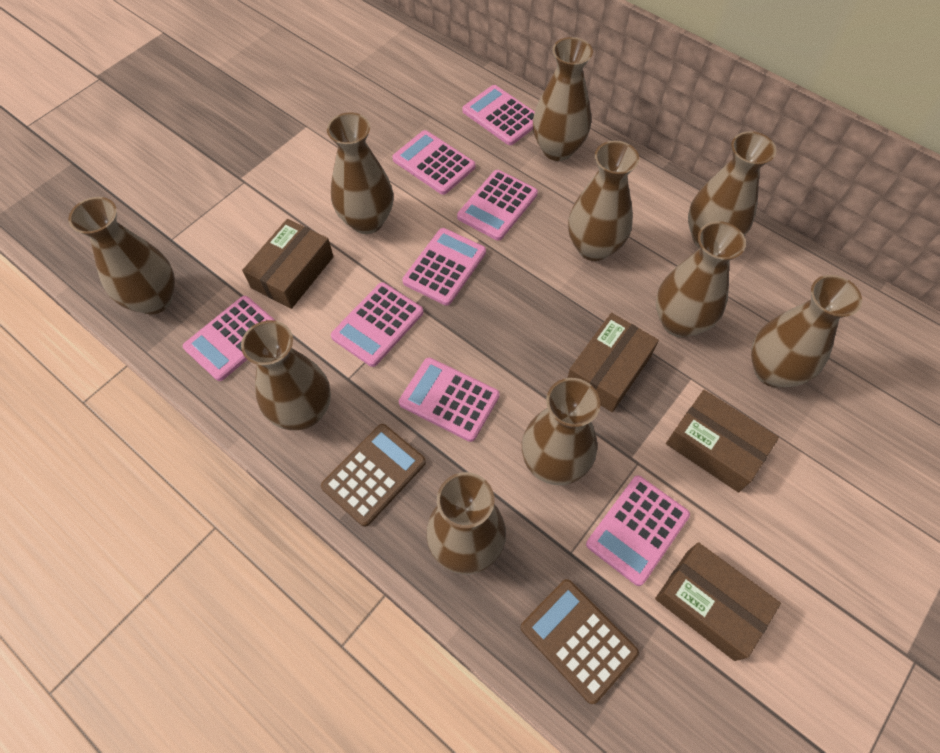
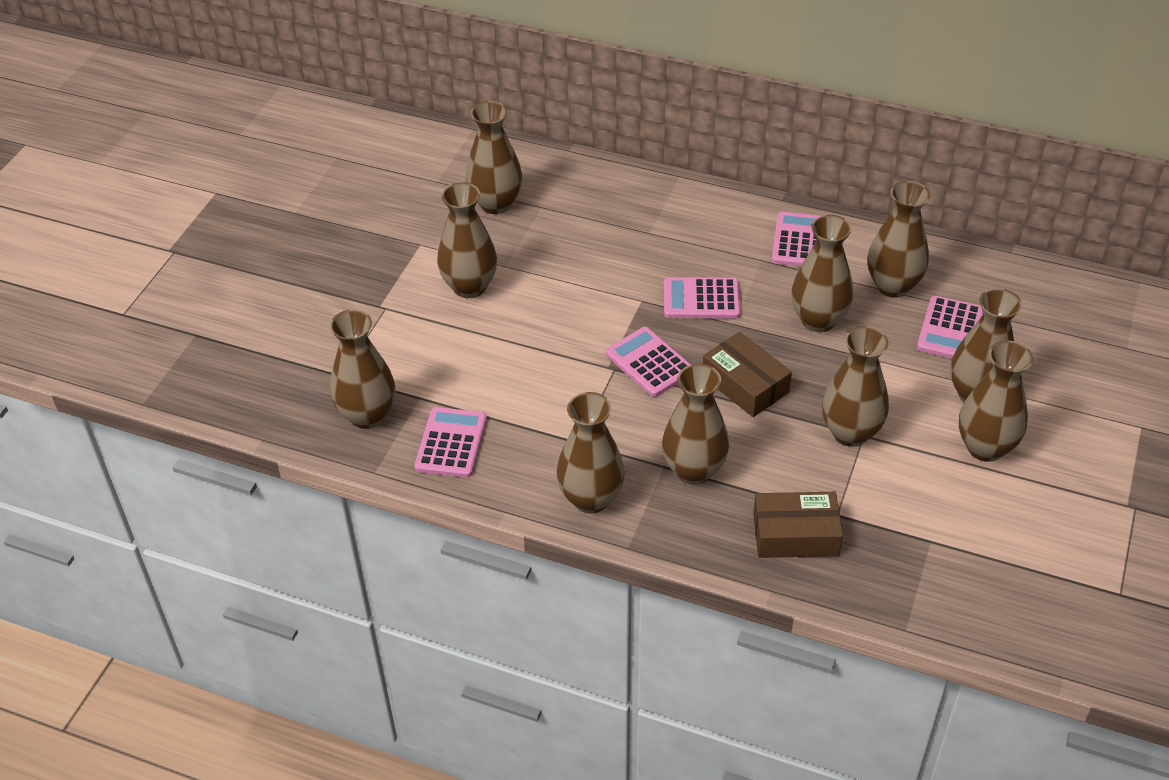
brown box: [242,219,334,309] [567,313,659,412] [655,542,781,661] [666,390,779,493] = 4 -> [703,332,792,417] [753,492,843,558] = 2
brown calculator: [321,424,426,527] [520,579,639,704] = 2 -> none = 0
pink calculator: [183,296,276,381] [331,282,423,367] [392,130,475,195] [399,358,500,442] [402,228,486,306] [457,170,538,241] [463,85,535,145] [586,476,690,586] = 8 -> [414,407,487,478] [606,327,691,397] [664,277,740,319] [772,212,820,266] [917,296,983,358] = 5

